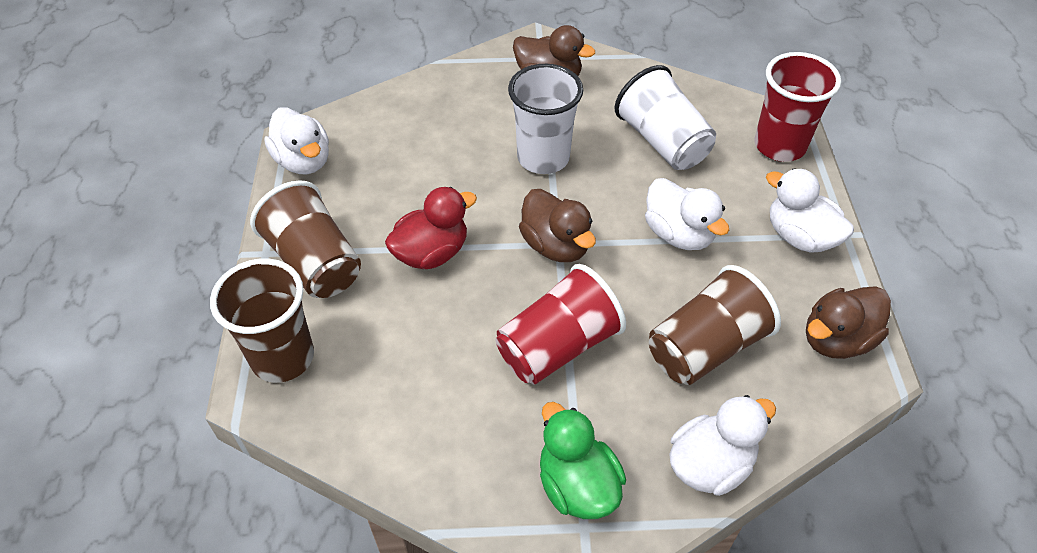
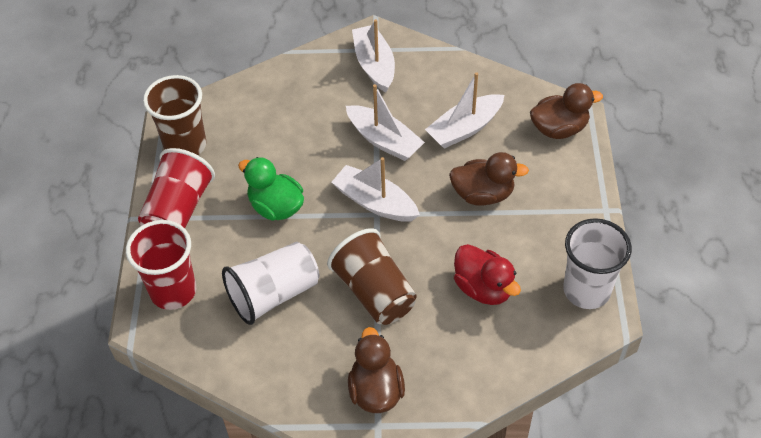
brown cup: [210,258,314,383] [250,180,361,298] [649,265,781,385] = 3 -> [143,75,206,155] [327,228,417,325] = 2
white boat: none = 0 -> [331,157,420,222] [346,84,425,161] [352,19,395,93] [425,72,504,149] = 4
white duck: [264,108,329,174] [645,178,729,250] [669,395,776,496] [766,168,854,253] = 4 -> none = 0

